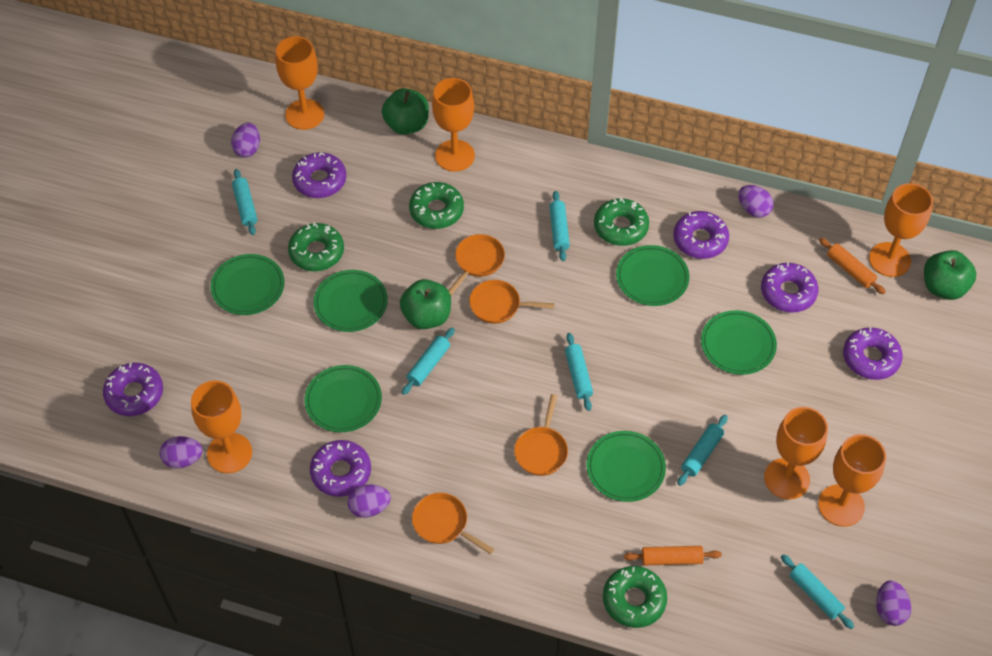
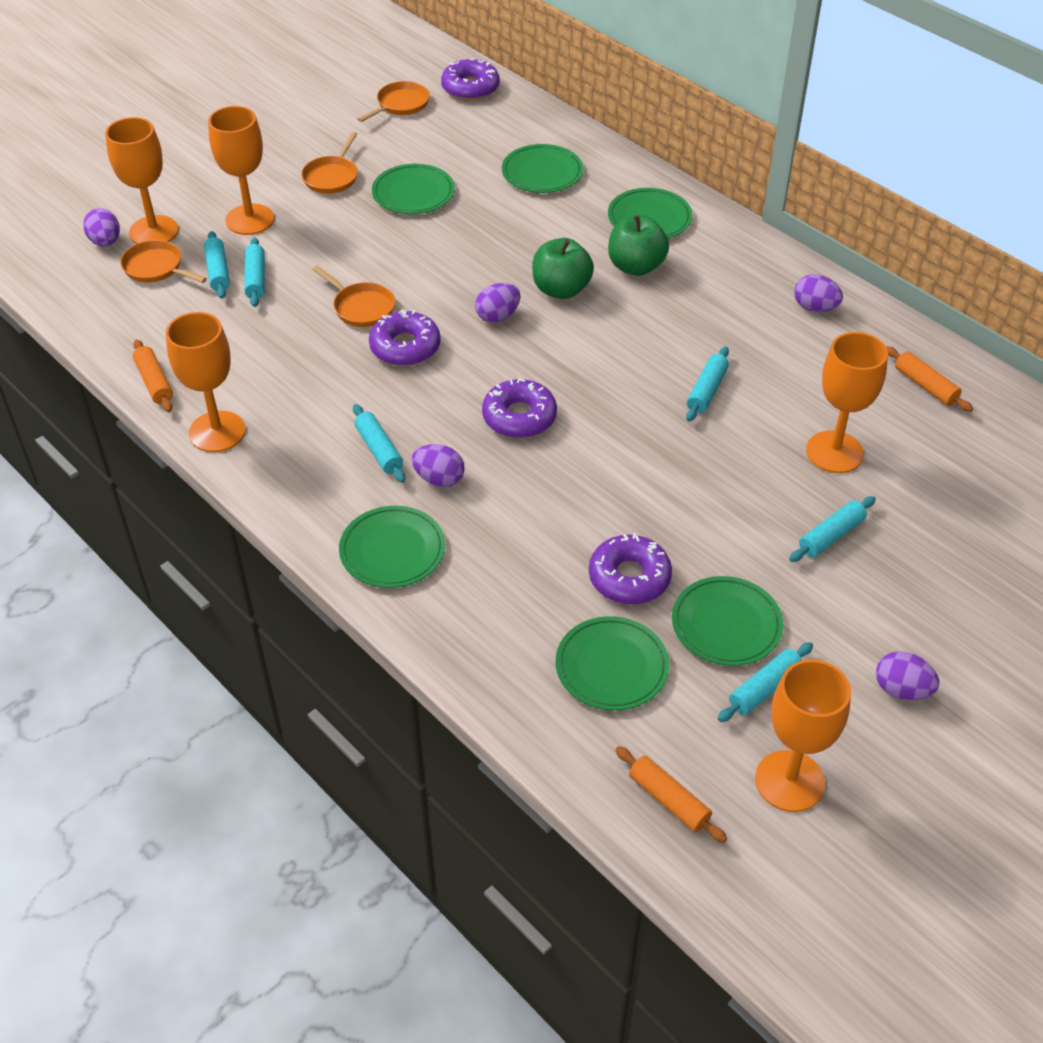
green apple: [382,88,429,135] [400,279,451,329] [924,250,976,300] = 3 -> [532,238,594,299] [608,215,669,276] = 2
green donut: [288,222,344,271] [409,182,464,229] [594,197,649,246] [603,566,667,628] = 4 -> none = 0
orange goblet: [191,381,252,473] [276,36,324,130] [432,78,475,172] [764,407,828,499] [818,434,886,527] [869,183,933,277] = 6 -> [105,117,179,244] [166,312,246,452] [208,106,274,235] [755,659,851,812] [806,332,888,473] = 5
orange rolling pin: [624,546,722,566] [819,238,886,294] = 2 -> [133,339,173,412] [615,746,727,843] [886,346,973,412] = 3
purple donut: [103,363,163,416] [292,152,346,198] [310,440,371,497] [673,211,729,259] [761,262,819,313] [843,327,903,380] = 6 -> [369,310,441,366] [441,59,500,101] [482,378,557,438] [589,533,672,605] = 4

